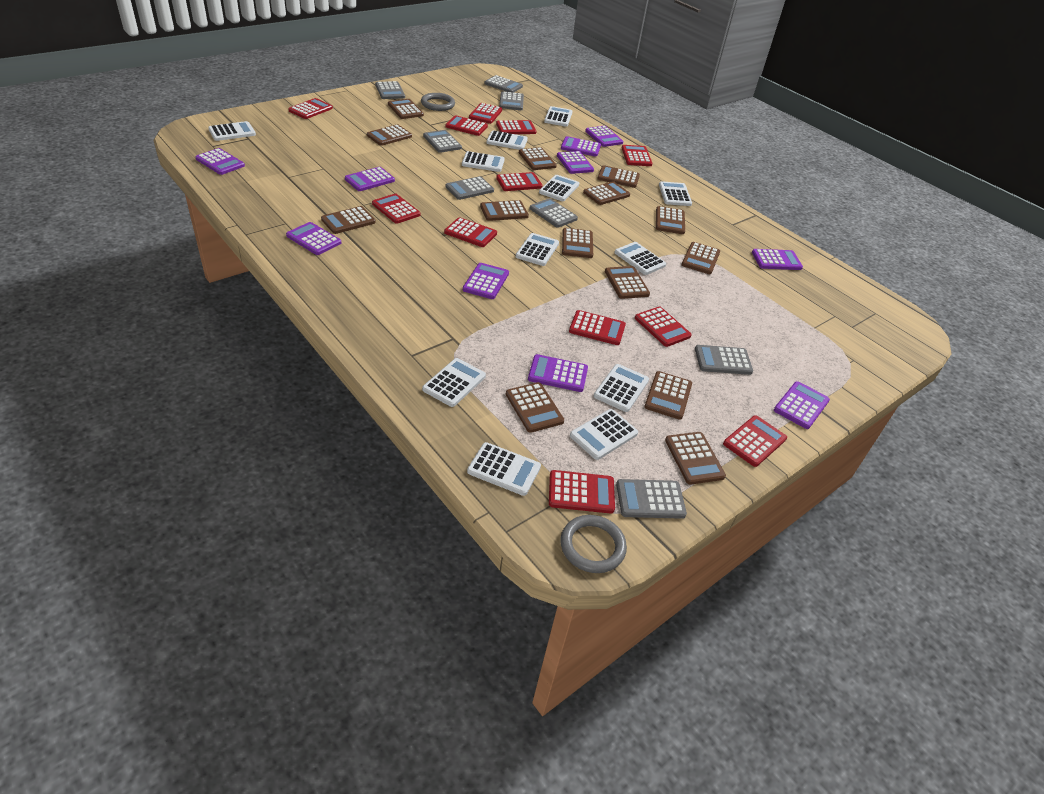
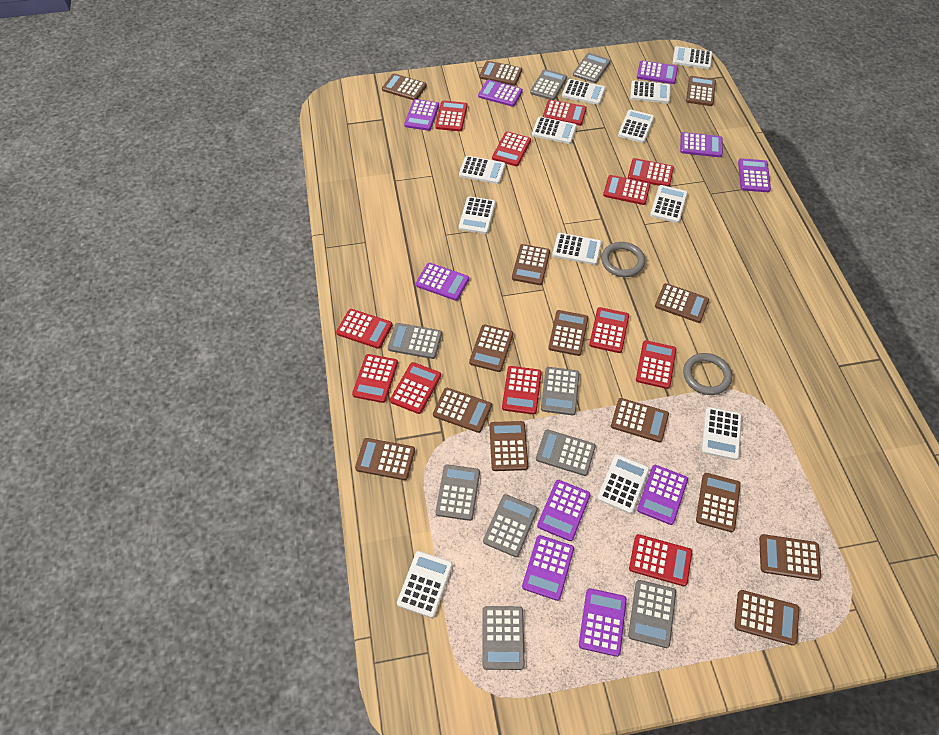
grey calculator: [375,81,405,99] [423,130,462,153] [445,176,494,200] [484,75,523,93] [499,91,524,110] [529,198,578,228] [616,479,687,519] [695,345,753,375] = 8 -> [388,323,442,359] [436,464,480,521] [483,494,538,557] [483,606,525,670] [530,69,567,100] [536,429,596,476] [541,367,579,415] [573,53,611,83] [628,580,676,648] = 9

